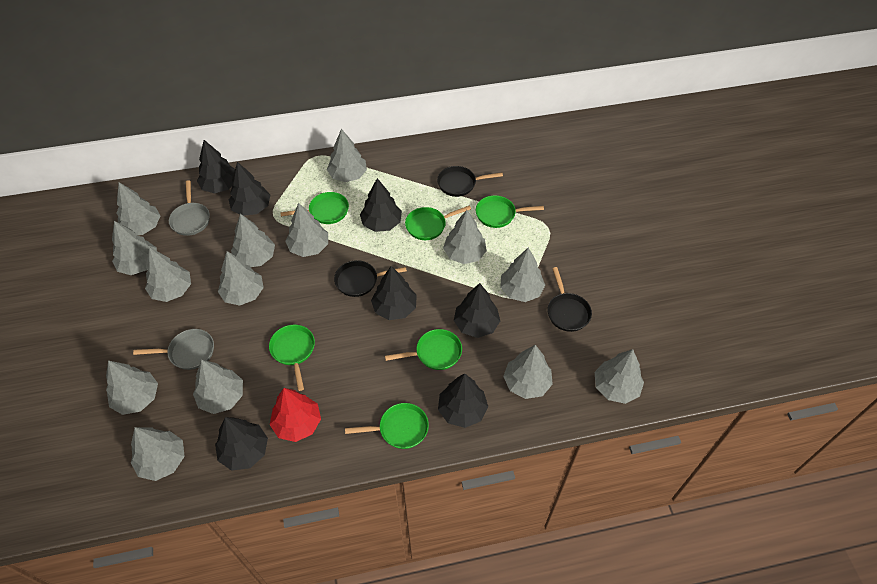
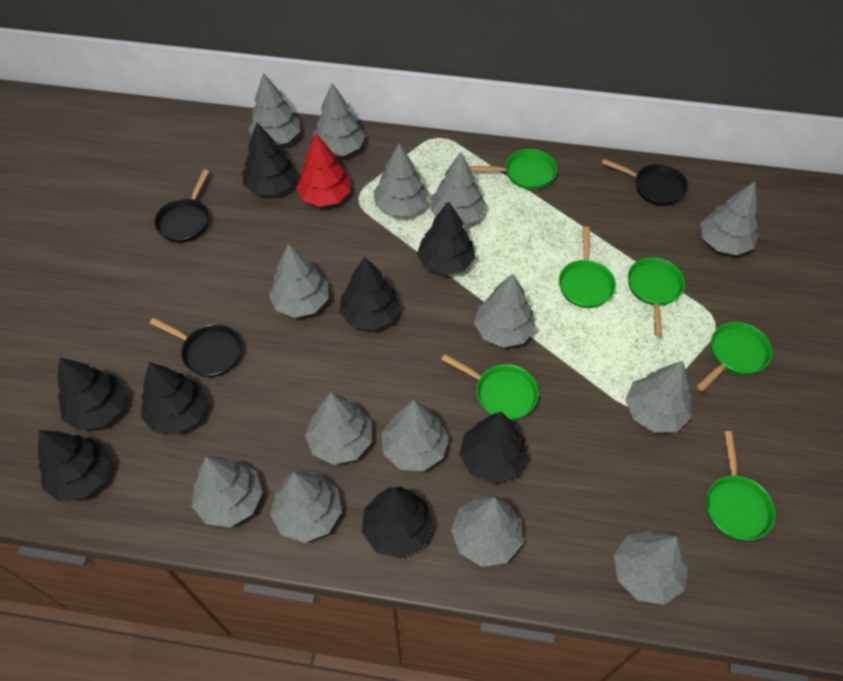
black tree: [197,140,235,193] [215,417,268,471] [229,162,270,216] [360,178,402,232] [371,266,417,320] [438,374,488,428] [454,283,500,338] = 7 -> [38,430,111,501] [57,358,126,431] [141,362,208,434] [243,123,297,195] [340,257,400,331] [362,487,434,558] [417,201,475,276] [459,412,528,484] = 8
grey pan: [133,329,214,370] [169,180,210,236] = 2 -> none = 0

